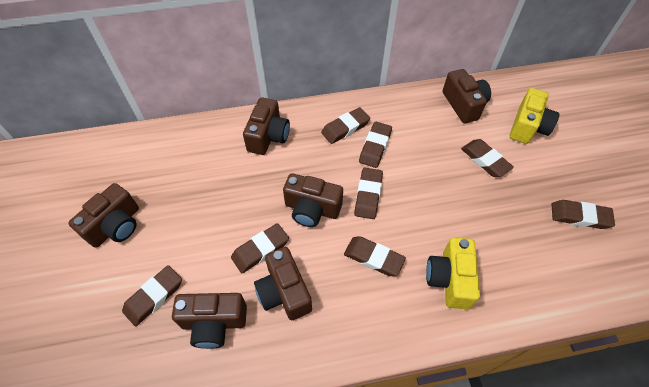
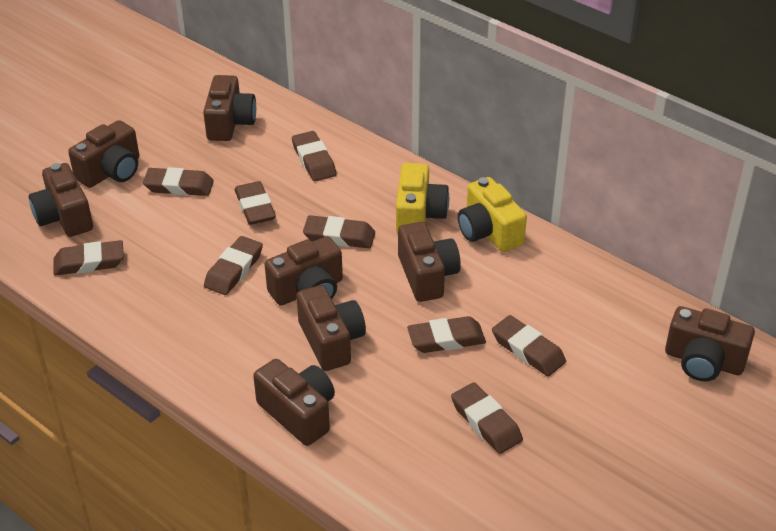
brown camera: [68,183,139,248] [172,293,247,349] [243,97,290,155] [254,247,312,320] [283,173,343,227] [442,69,491,123] = 6 -> [29,163,93,237] [68,120,139,188] [203,75,256,141] [253,359,335,446] [265,236,343,306] [297,285,366,371] [398,222,461,302] [665,306,755,381] = 8
brown eraser: [122,265,182,326] [231,223,289,273] [321,107,370,144] [344,236,406,276] [354,168,383,219] [359,122,392,168] [461,139,514,177] [551,200,615,229] = 8 -> [54,240,124,276] [143,167,214,196] [204,236,263,295] [235,181,276,225] [292,131,337,181] [303,215,375,248] [407,316,486,353] [451,382,523,454] [492,315,566,376] = 9

